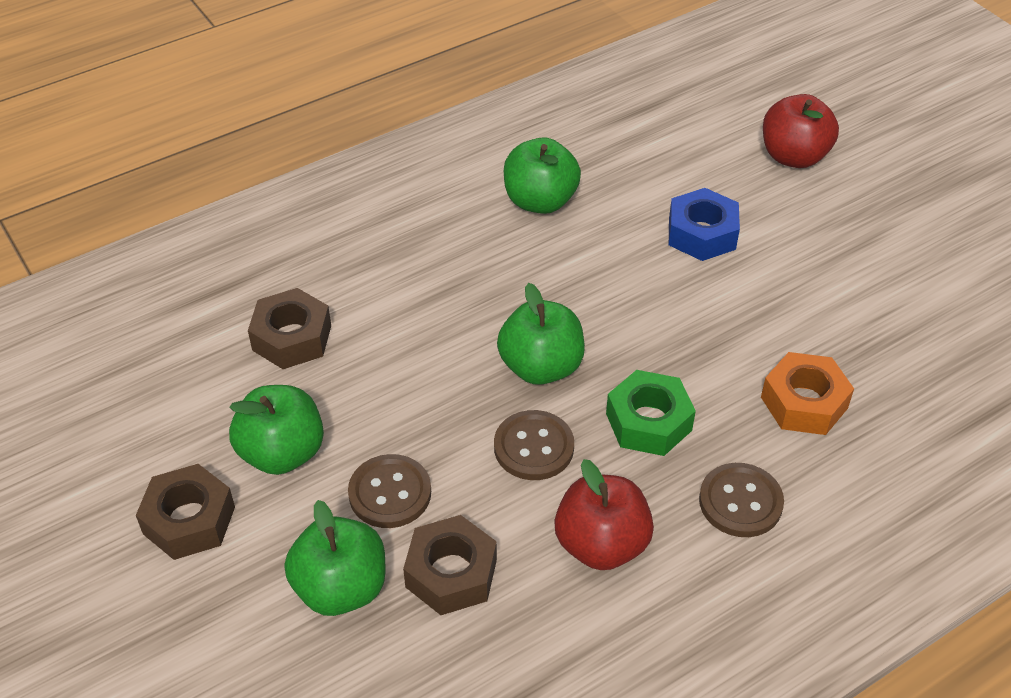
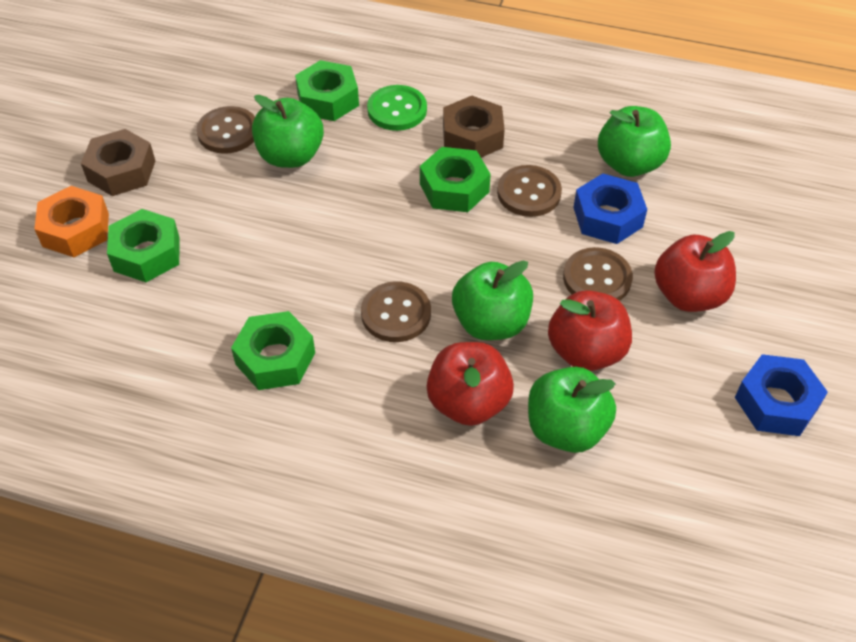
blue nut: [669,188,740,261] = 1 -> [573,174,647,244] [735,354,828,436] = 2
brown button: [348,454,431,528] [494,410,574,480] [699,463,784,537] = 3 -> [196,106,255,154] [361,281,431,342] [497,165,562,217] [563,247,633,301] = 4
brown nut: [136,464,235,560] [248,288,331,369] [403,515,497,615] = 3 -> [81,129,155,196] [443,96,505,158] = 2
green button: none = 0 -> [367,85,427,131] = 1
green nut: [606,370,696,456] = 1 -> [107,209,179,282] [231,311,315,390] [295,60,359,121] [420,147,491,212] = 4
red apple: [554,459,654,570] [763,94,839,168] = 2 -> [427,342,514,426] [548,290,632,371] [654,231,736,312] = 3

